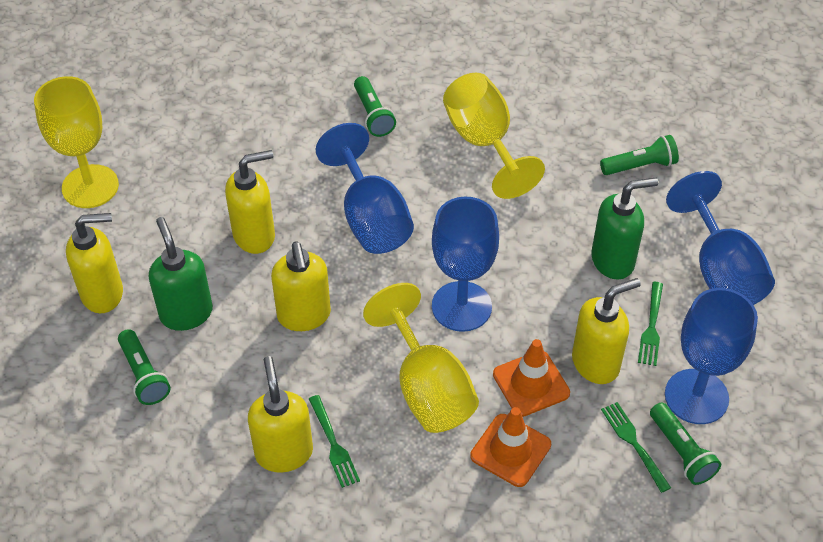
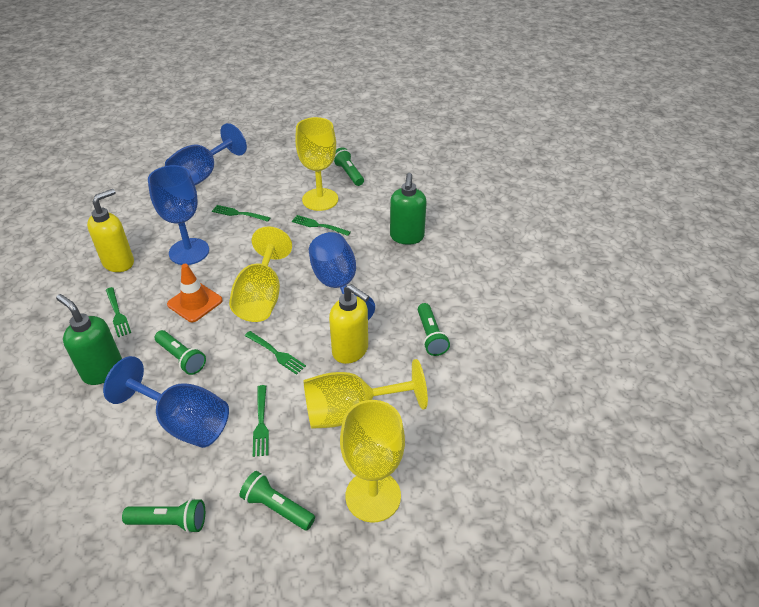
green flashlight: [118,329,171,405] [354,76,396,137] [600,135,679,175] [650,403,721,485] = 4 -> [122,498,205,533] [155,330,206,375] [240,471,315,530] [333,147,364,186] [418,303,450,356] = 5
green fork: [309,395,360,488] [601,402,671,493] [638,282,663,366] = 3 -> [106,287,131,337] [212,205,270,222] [245,331,306,375] [253,385,269,457] [292,215,351,236] = 5
orange traffic cone: [470,407,551,487] [493,339,570,417] = 2 -> [167,264,223,322] = 1
yellow goblet: [34,76,119,208] [363,283,479,433] [443,73,545,199] = 3 -> [229,226,292,322] [295,117,338,211] [303,359,428,429] [340,400,405,522] = 4
yellow soap dispenser: [66,213,123,313] [225,150,275,254] [248,356,313,473] [271,241,331,331] [572,278,641,384] = 5 -> [87,189,134,272] [329,284,370,364] = 2

